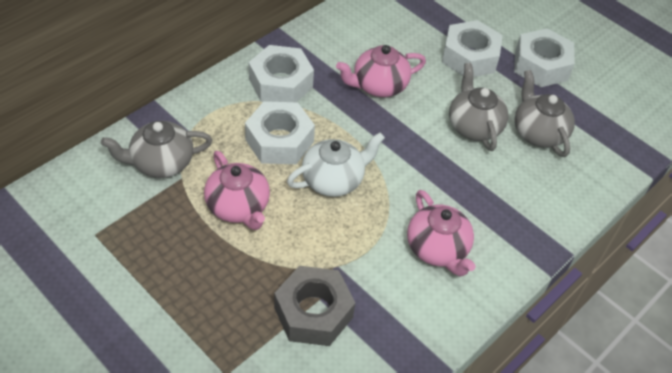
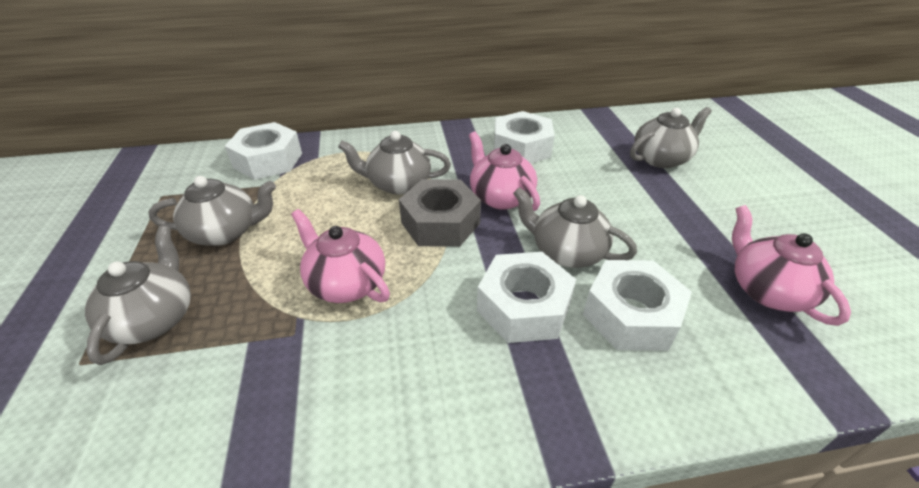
grey teapot: [101,121,212,178] [449,63,508,151] [515,70,575,157] = 3 -> [85,226,191,365] [148,176,276,246] [338,131,451,195] [513,187,637,268] [630,107,712,168] = 5
white teapot: [287,132,385,197] = 1 -> none = 0

